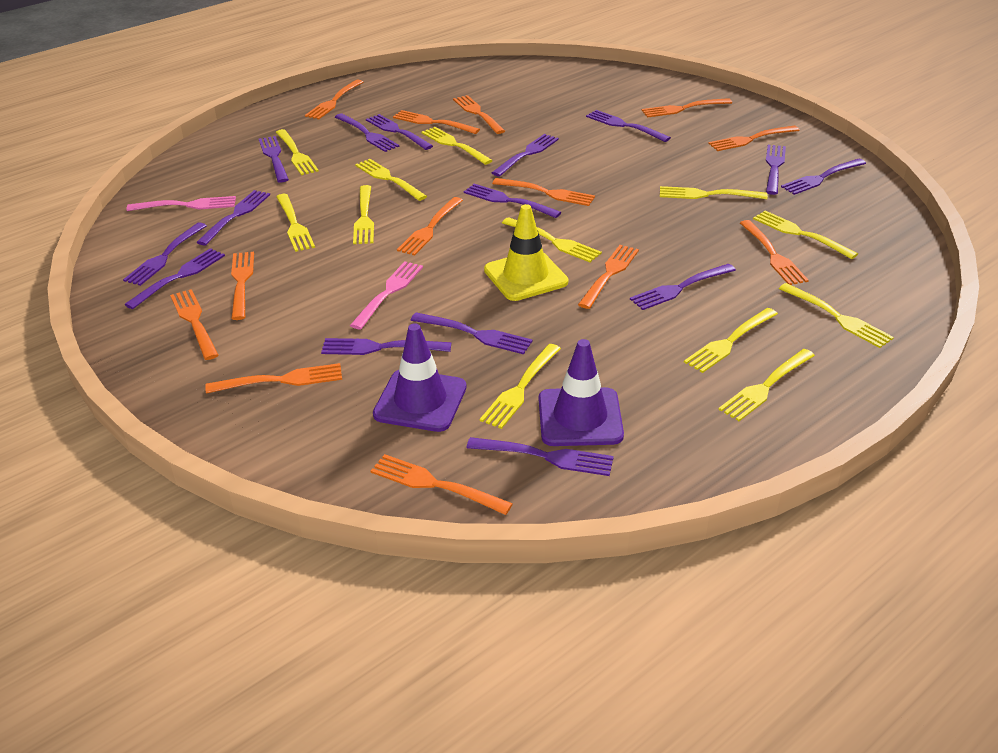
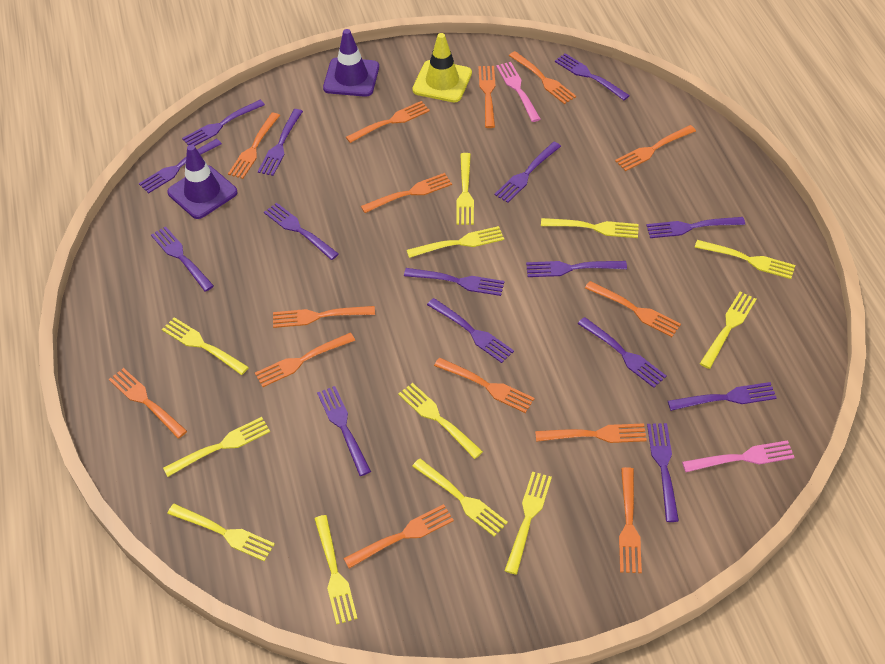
orange fork: [170,289,219,360] [205,363,342,394] [231,252,254,320] [305,80,363,119] [371,454,513,515] [393,110,480,134] [397,197,463,256] [453,95,505,134] [492,178,595,206] [578,245,639,309] [641,98,732,118] [708,126,800,151] [740,220,809,285] = 13 -> [109,368,187,438] [228,113,280,179] [255,333,355,387] [273,306,375,328] [343,504,454,568] [346,101,430,143] [361,173,452,213] [434,358,535,413] [478,66,496,128] [509,51,576,104] [535,423,647,443] [585,281,681,337] [615,125,696,171] [619,467,642,573] = 14

